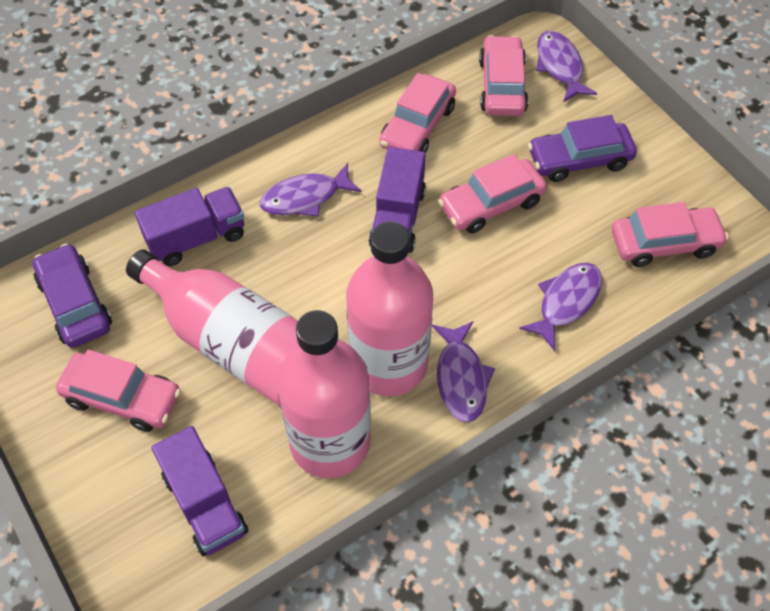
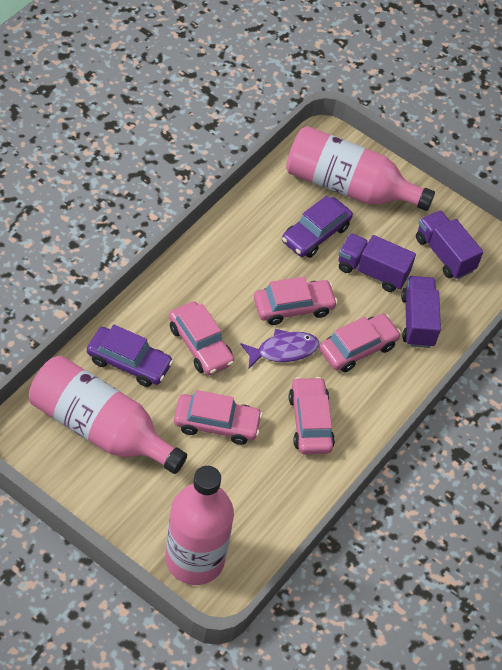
purple fish: [260,163,362,216] [432,321,495,423] [519,263,602,351] [536,31,597,102] = 4 -> [240,329,319,368] = 1

